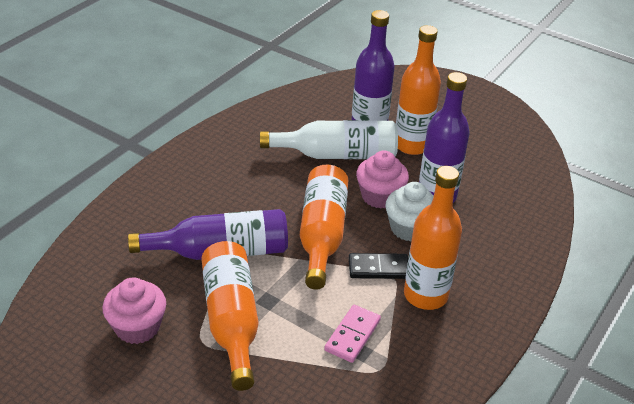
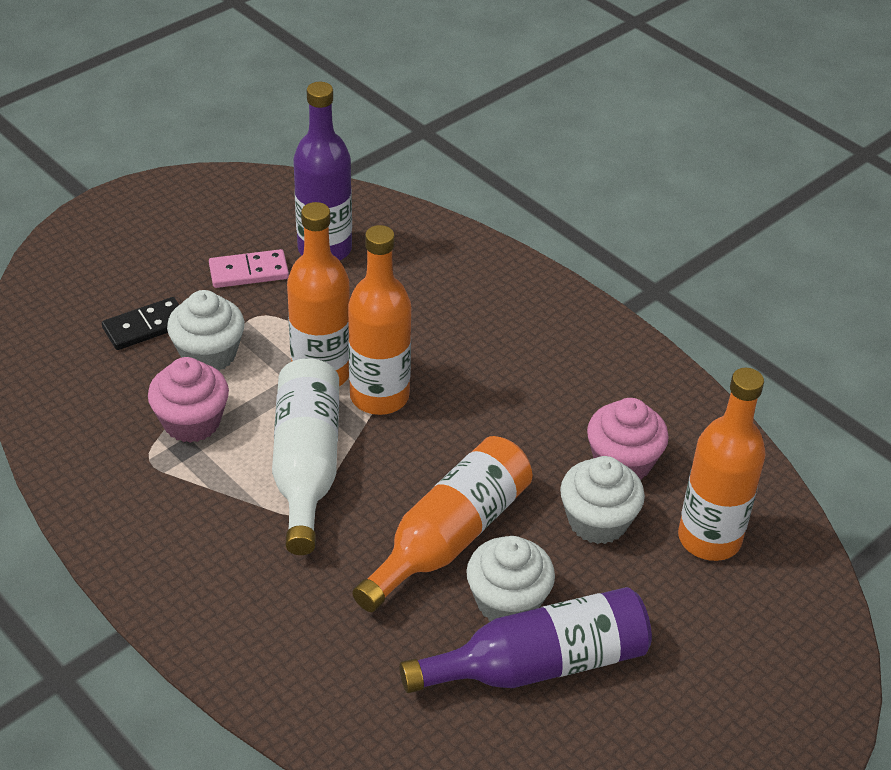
purple bottle: [128,209,288,260] [351,10,395,121] [419,72,470,203] = 3 -> [293,82,352,261] [399,587,652,693] = 2
white cupcake: [385,182,434,241] = 1 -> [167,290,245,371] [466,536,555,621] [560,456,645,544] = 3

